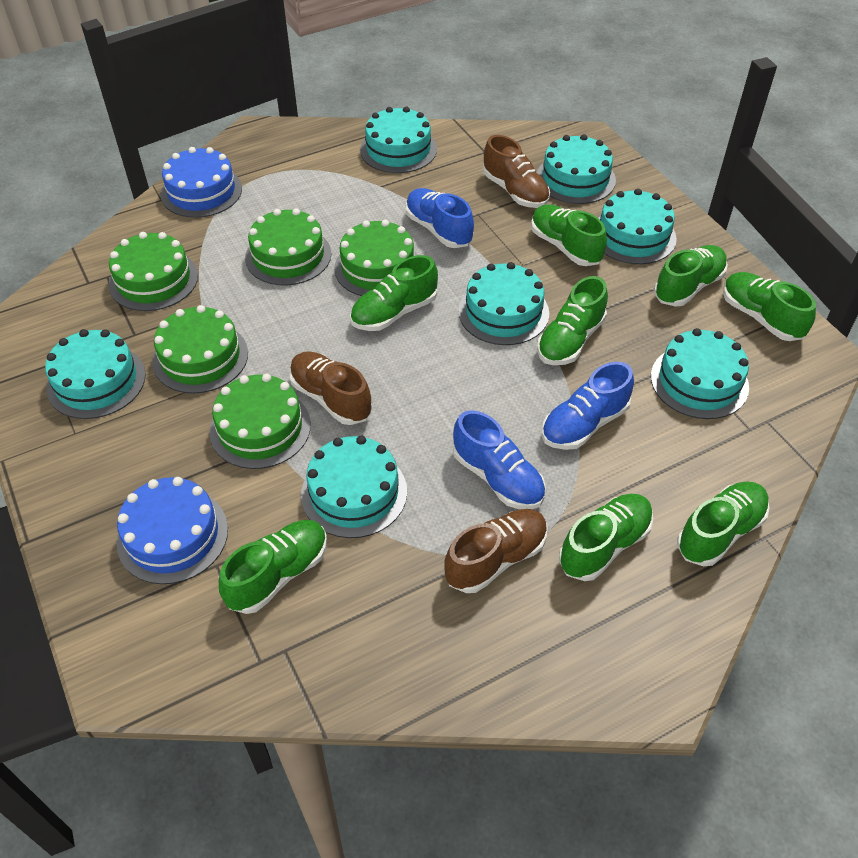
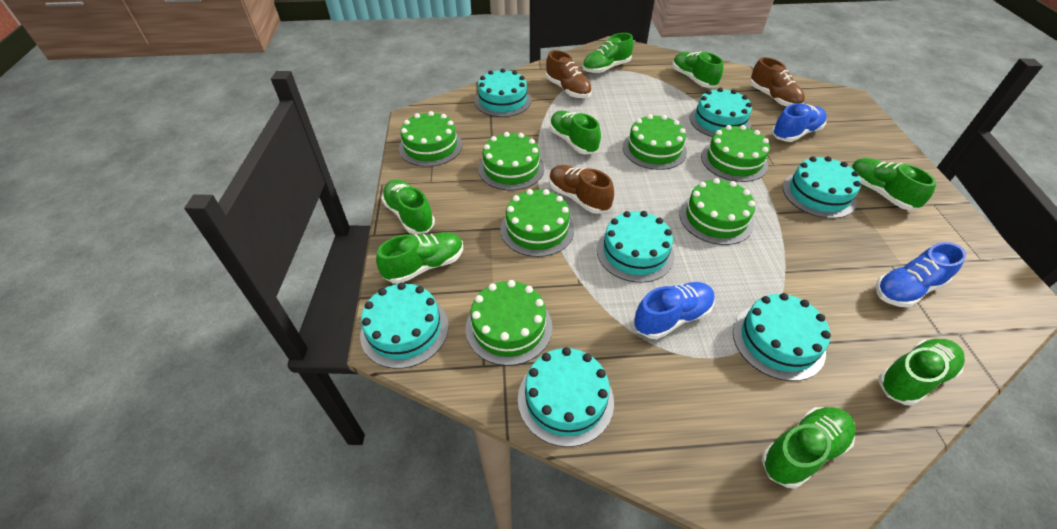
blue cake: [117,477,228,584] [161,147,242,218] = 2 -> none = 0
green cake: [109,232,198,311] [152,305,248,394] [209,374,311,469] [245,208,331,285] [334,220,417,296] = 5 -> [399,111,462,167] [466,280,552,366] [478,132,544,190] [500,189,574,257] [623,114,687,170] [679,178,755,245] [701,125,770,182] = 7

